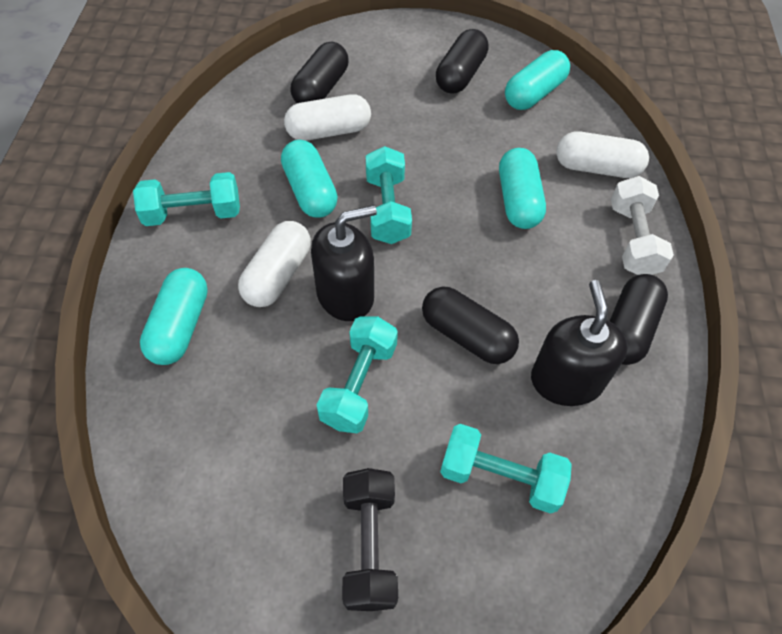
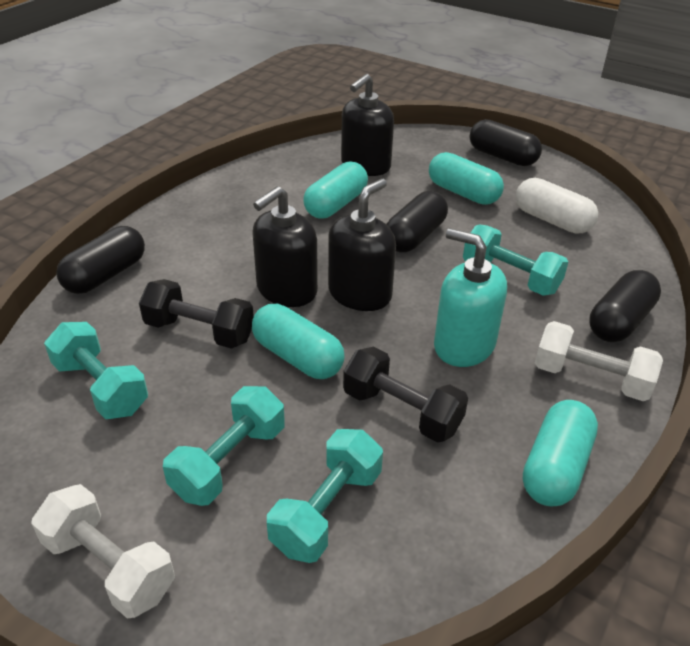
black dumbbell: [342,468,398,611] = 1 -> [139,279,254,349] [343,347,468,443] = 2
black soap dispenser: [311,205,377,321] [531,280,628,406] = 2 -> [252,186,318,307] [328,179,396,311] [341,74,394,176] = 3
turquoise soap dispenser: none = 0 -> [434,228,507,367] = 1
white capsule: [238,221,311,307] [284,94,371,141] [556,131,649,178] = 3 -> [516,178,598,233] = 1
white dumbbell: [611,176,674,275] = 1 -> [31,484,175,619] [535,321,663,401] = 2

